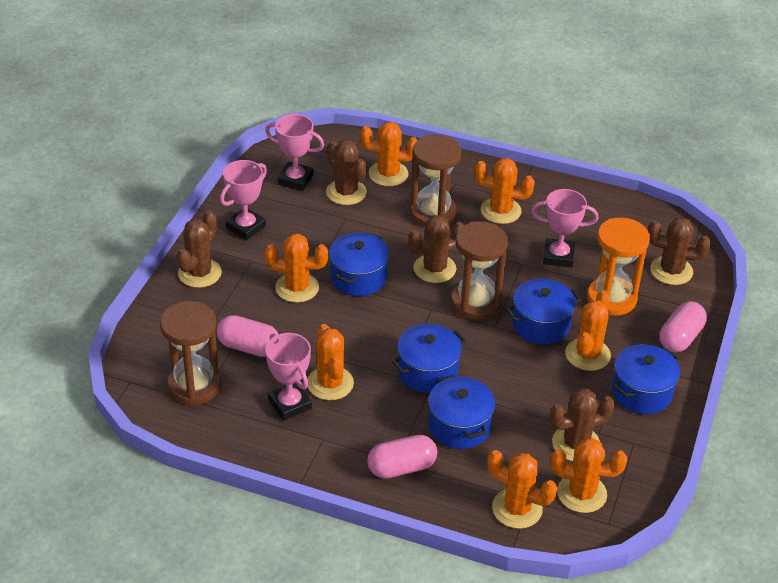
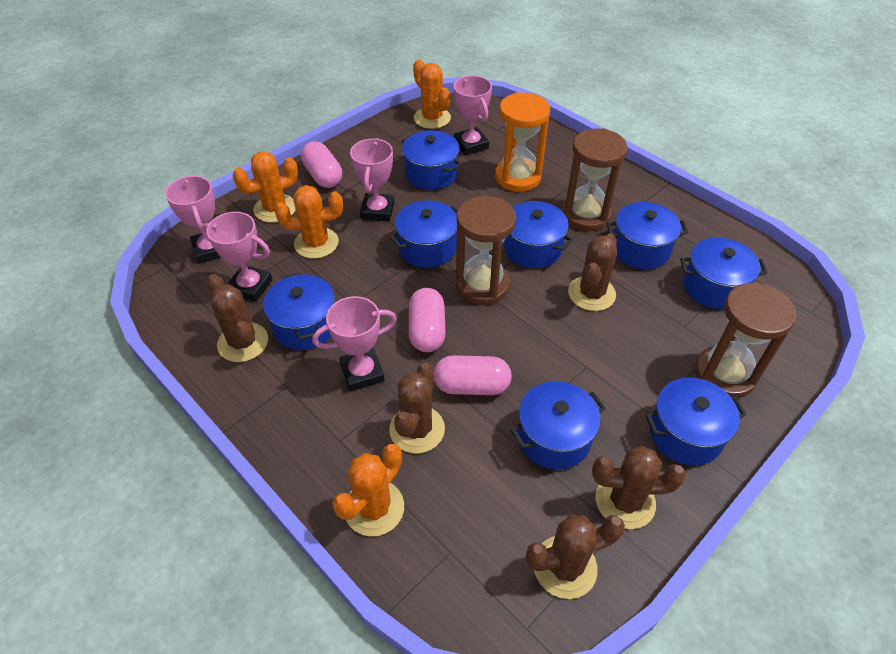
blue pot: [329,232,389,296] [392,324,466,393] [428,375,495,449] [506,278,581,345] [612,344,680,414] = 5 -> [263,273,335,350] [389,200,458,268] [401,130,461,190] [504,201,573,268] [510,381,606,470] [606,202,688,269] [645,378,746,465] [680,238,767,309] = 8
orange cactus: [264,234,328,303] [308,324,354,400] [360,122,417,186] [474,158,535,224] [487,450,558,529] [550,438,627,513] [565,290,611,371] = 7 -> [233,151,298,223] [275,185,343,259] [332,444,404,536] [413,59,451,129] = 4
pink trophy: [220,160,267,240] [265,114,324,191] [265,333,312,421] [531,189,598,268] = 4 -> [165,176,221,264] [201,212,272,302] [312,296,397,392] [350,138,394,222] [454,75,492,156] = 5

